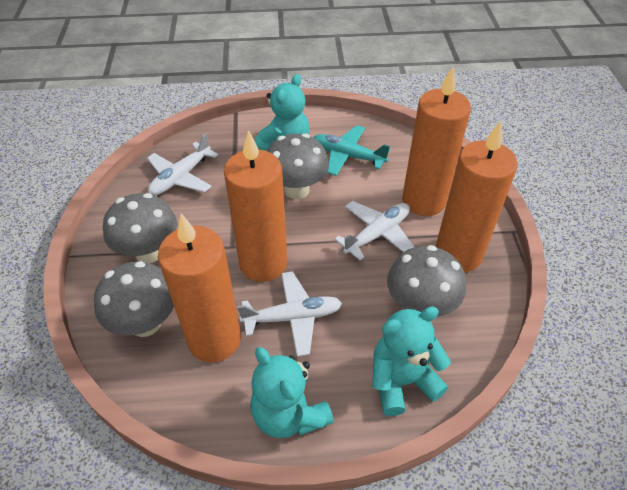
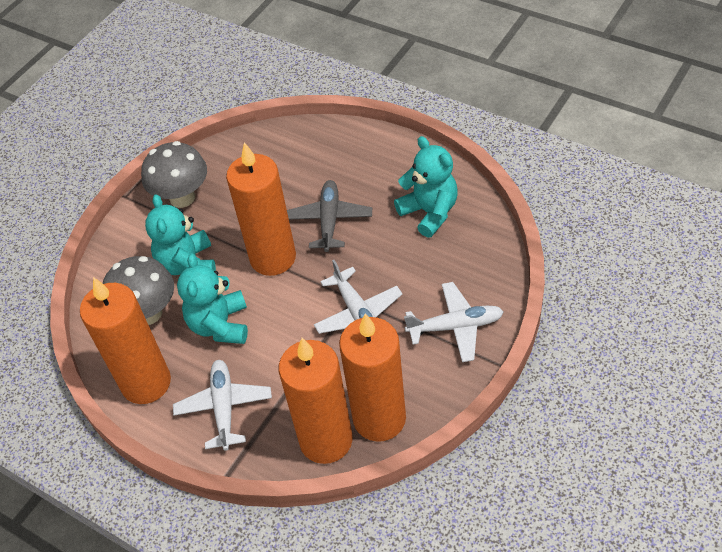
grey mushroom: [94,261,174,337] [103,193,177,263] [267,134,329,199] [387,245,466,317] = 4 -> [103,256,174,325] [141,141,207,208] = 2
grey plane: none = 0 -> [287,180,372,252] = 1
turquoise plane: [313,125,390,176] = 1 -> none = 0

